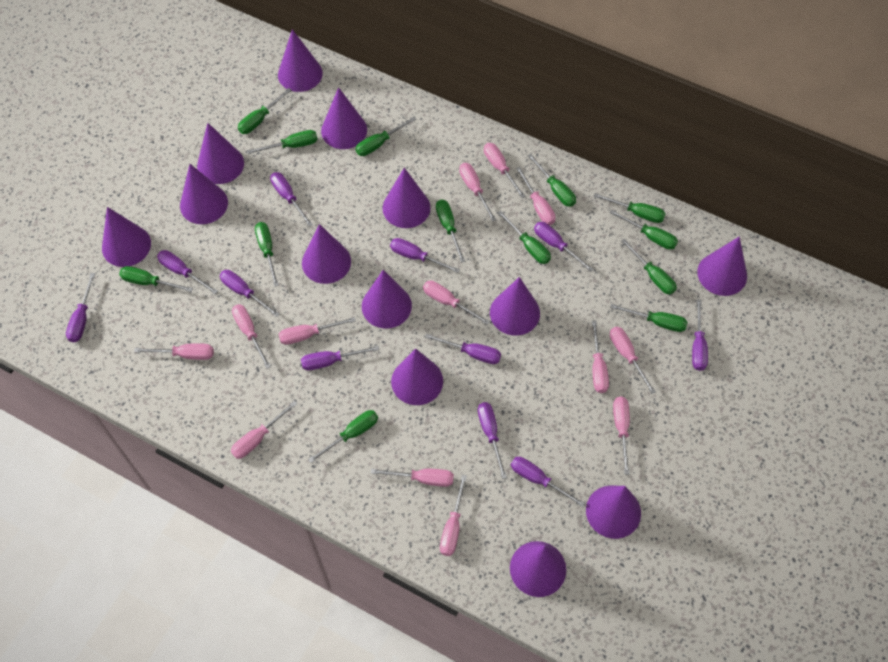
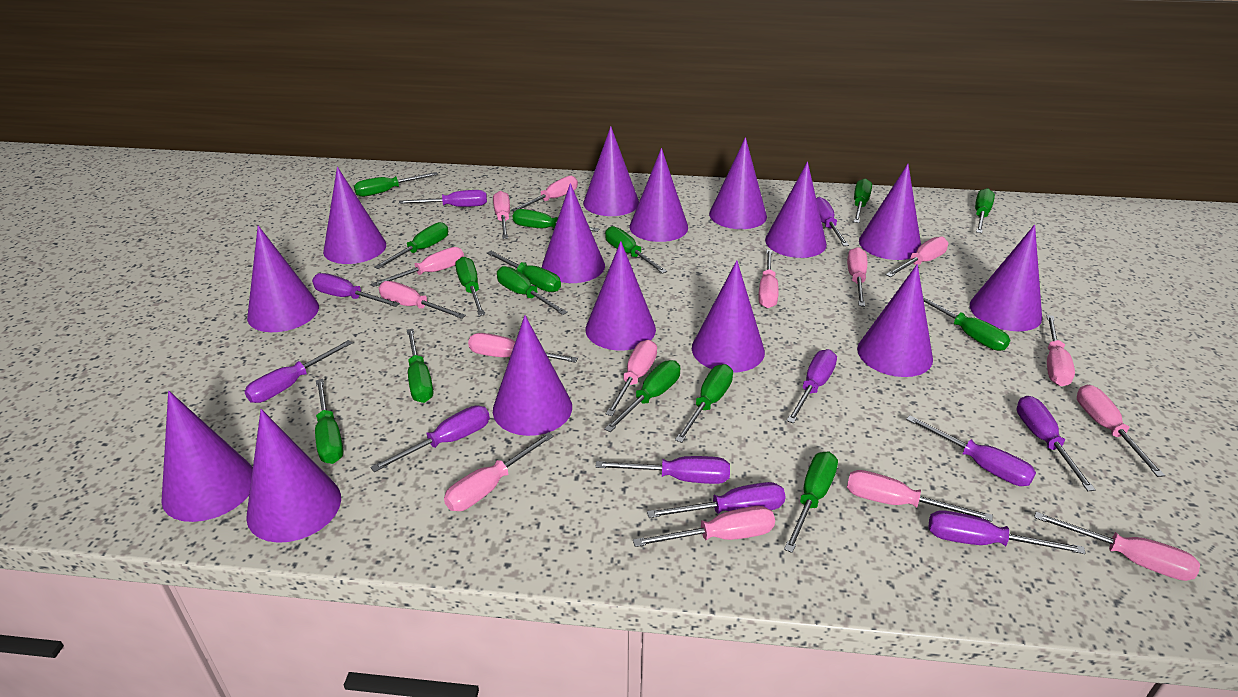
green screwdriver: [119,266,193,292] [238,88,291,134] [247,130,318,154] [255,222,279,287] [308,410,378,463] [355,117,416,156] [436,200,465,263] [498,211,551,264] [527,154,576,207] [594,193,666,223] [610,210,678,250] [610,304,688,332] [621,239,677,295] = 13 -> [315,379,344,464] [354,172,438,197] [374,222,448,269] [407,329,433,403] [455,257,485,316] [487,251,561,292] [497,266,568,315] [513,209,599,232] [604,360,680,432] [605,226,667,274] [675,364,733,443] [784,451,838,553] [854,178,872,223] [923,297,1010,351] [975,188,995,233] = 15
pink screwdriver: [134,343,214,360] [231,401,297,459] [232,304,271,369] [279,317,356,345] [371,469,454,487] [423,281,490,325] [440,474,467,556] [459,163,496,221] [484,143,526,198] [516,167,556,225] [592,320,609,393] [610,327,656,394] [613,396,630,475] = 13 -> [371,247,464,287] [379,281,466,319] [444,432,554,511] [468,333,578,363] [493,191,510,239] [511,176,578,211] [606,340,657,416] [633,506,775,547] [758,250,779,308] [847,247,867,306] [847,470,993,522] [886,236,948,277] [1034,512,1200,581] [1047,315,1075,386] [1077,385,1165,477] = 15
purple cone: [102,207,151,267] [180,164,228,224] [197,123,244,184] [278,29,323,92] [302,224,351,284] [321,87,367,149] [362,270,412,328] [383,168,431,228] [391,348,443,405] [490,277,540,336] [510,541,566,597] [586,486,641,539] [697,236,747,296] = 13 -> [161,391,253,522] [246,409,341,543] [247,225,319,332] [323,167,386,264] [493,315,572,436] [542,183,605,283] [583,126,639,216] [586,241,656,351] [630,148,688,242] [692,260,765,373] [709,137,767,229] [765,162,827,258] [857,264,933,377] [859,164,921,260] [970,225,1042,331] = 15

